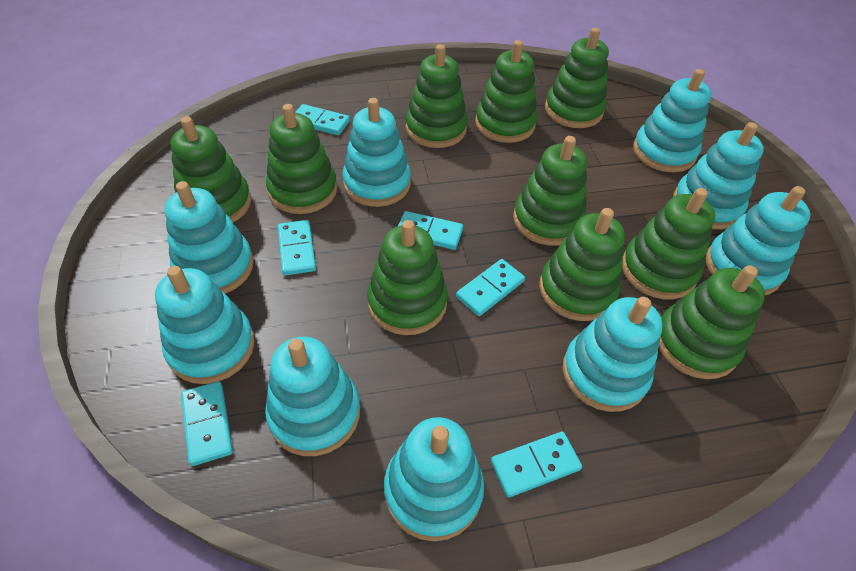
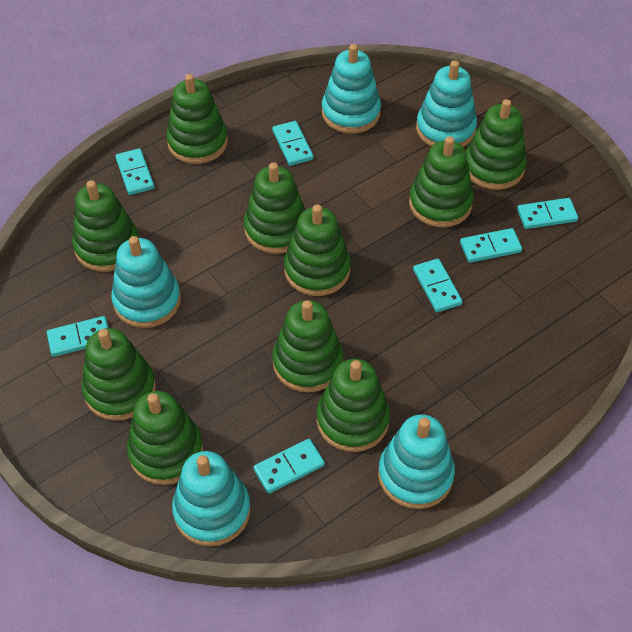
turquoise domino: [181,381,233,466] [278,220,316,276] [295,104,350,135] [398,211,463,250] [456,259,525,316] [491,431,582,498] = 6 -> [47,316,109,357] [115,148,154,195] [253,439,325,494] [272,121,314,166] [413,259,463,312] [460,228,522,263] [517,198,578,229] = 7
turquoise stacking toy: [155,266,255,384] [165,181,254,294] [265,337,360,456] [342,98,411,207] [384,417,484,541] [563,297,663,412] [633,69,711,172] [673,122,764,229] [706,186,811,295] = 9 -> [111,236,181,328] [172,451,251,546] [322,44,381,134] [378,414,455,509] [416,60,477,147] = 5

